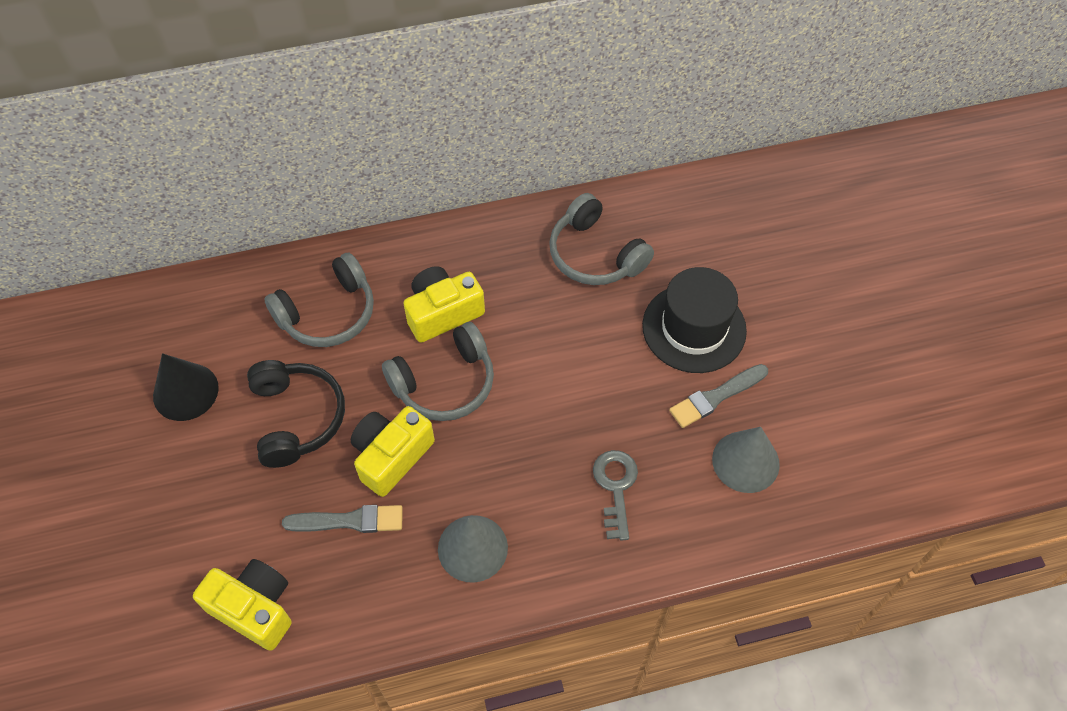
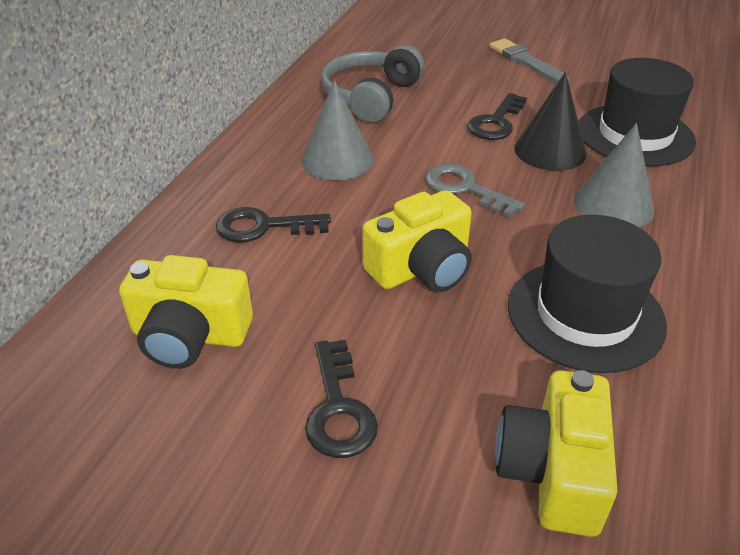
black hat: [642,267,747,373] = 1 -> [508,215,667,373] [579,58,696,166] = 2
black headphones: [247,360,345,468] = 1 -> none = 0
black key: none = 0 -> [216,207,331,243] [305,340,378,458] [467,93,527,140] = 3
grey brush: [282,505,403,533] [669,364,768,428] = 2 -> [489,38,569,83] = 1
grey headphones: [264,253,374,347] [382,322,494,421] [549,193,654,285] = 3 -> [321,45,424,123] = 1

